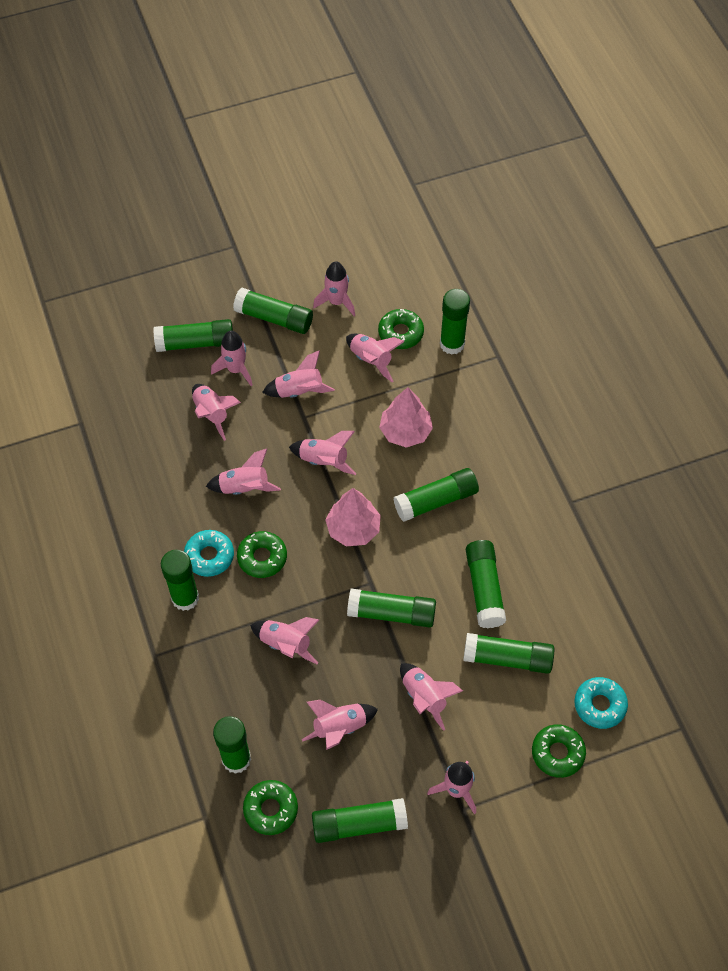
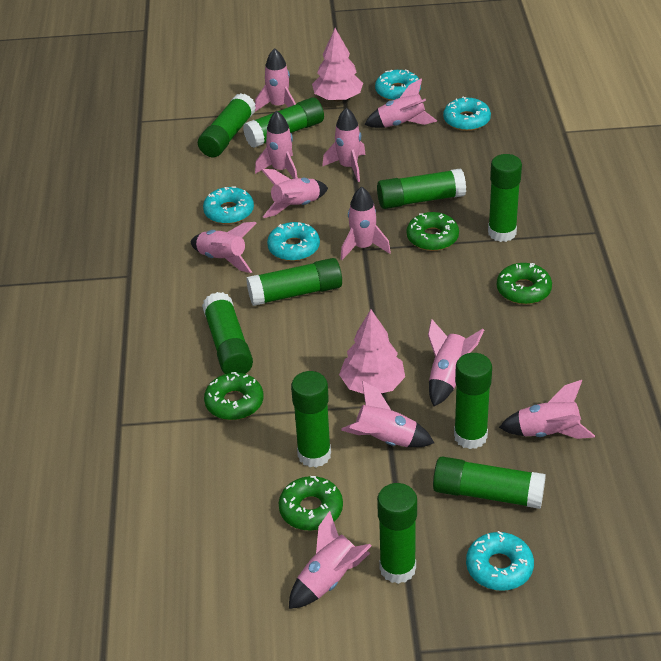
turquoise donut: [184,530,234,577] [574,677,628,729] = 2 -> [203,187,254,224] [267,222,320,261] [375,69,421,101] [443,96,491,131] [466,531,534,591] = 5

